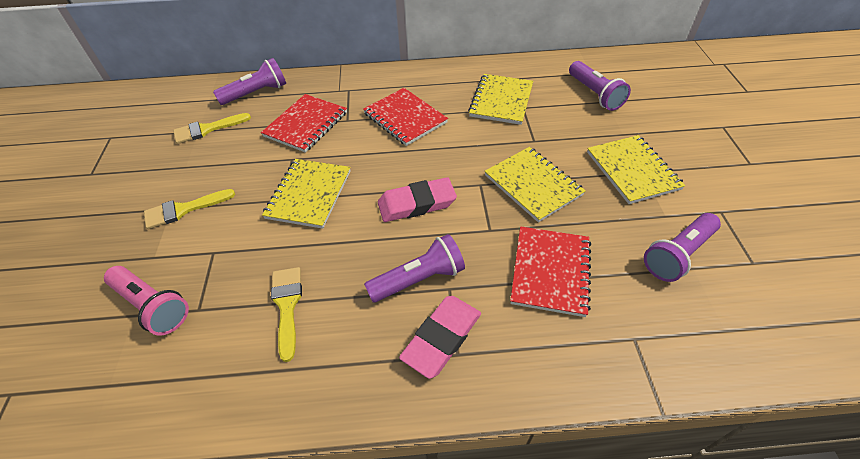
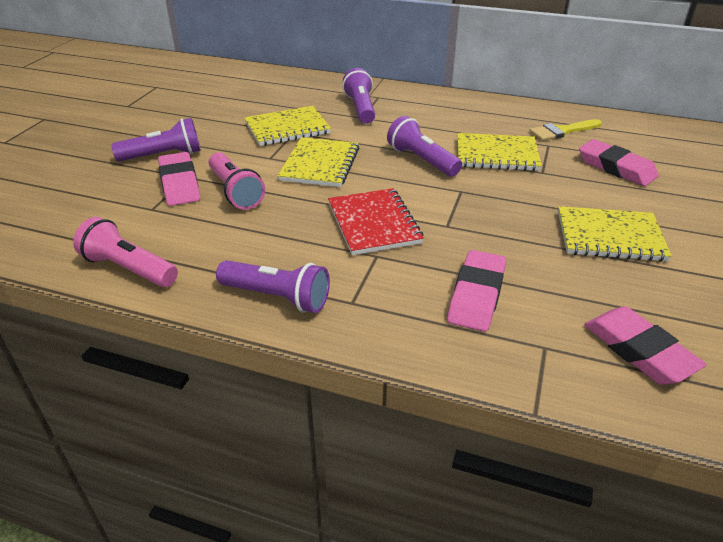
pink eraser: [378,177,457,222] [399,296,481,379] = 2 -> [158,152,200,206] [447,250,506,332] [579,139,659,186] [584,306,707,385] = 4
pink flashlight: [104,266,189,335] = 1 -> [73,217,178,287] [209,152,265,210] = 2
red notebook: [261,94,347,153] [363,88,448,146] [510,226,591,317] = 3 -> [328,188,424,255] = 1
yellow brush: [144,189,235,229] [173,113,251,144] [271,267,302,362] = 3 -> [529,119,602,141] = 1

